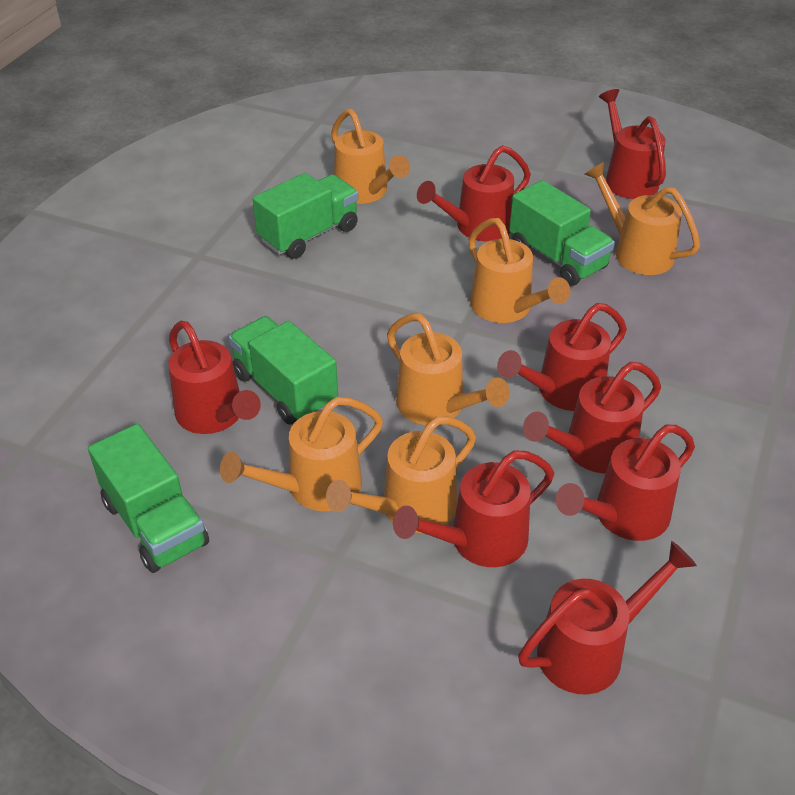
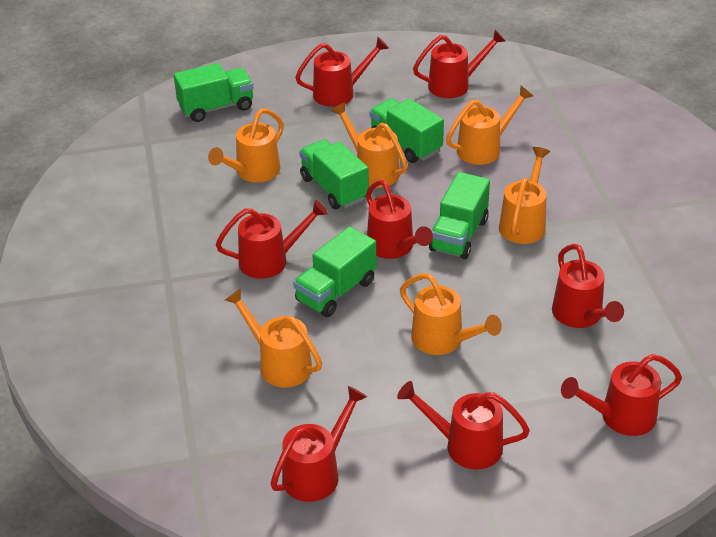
green truck: [88,424,209,573] [229,316,338,425] [253,173,359,259] [509,180,615,286] = 4 -> [174,63,254,122] [293,226,376,317] [299,139,369,209] [369,98,444,163] [429,172,490,259] = 5

